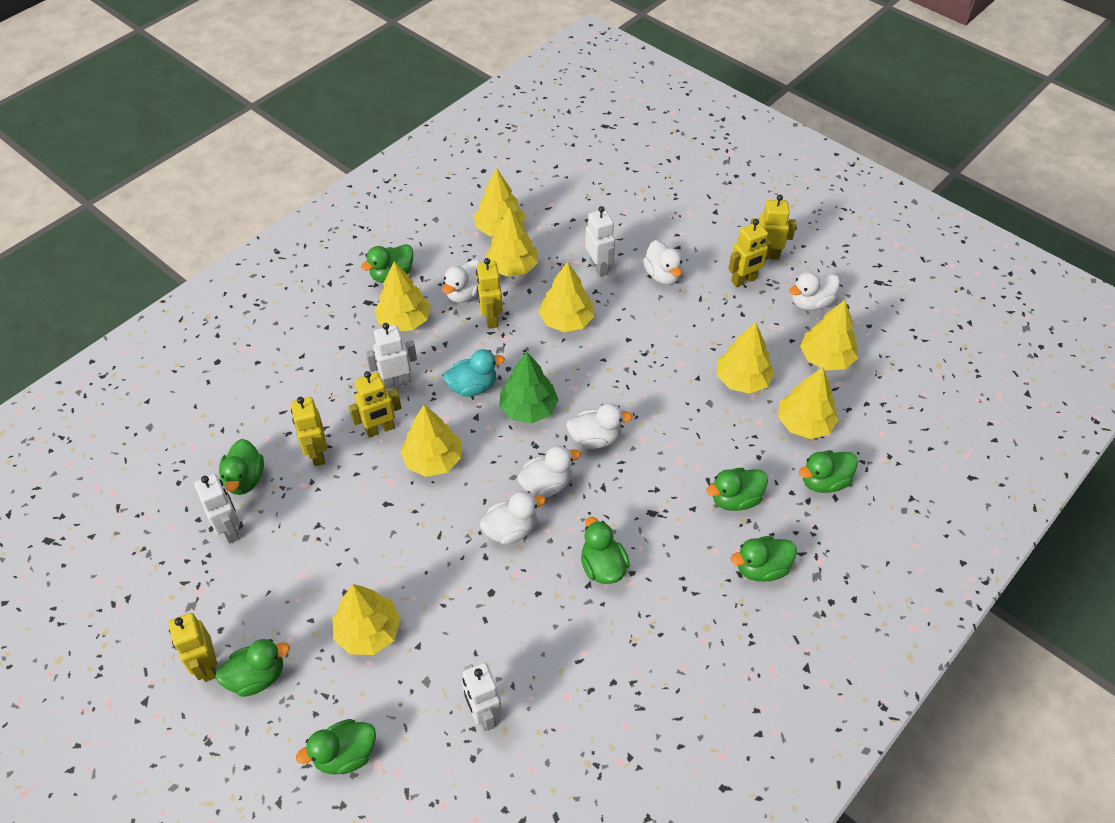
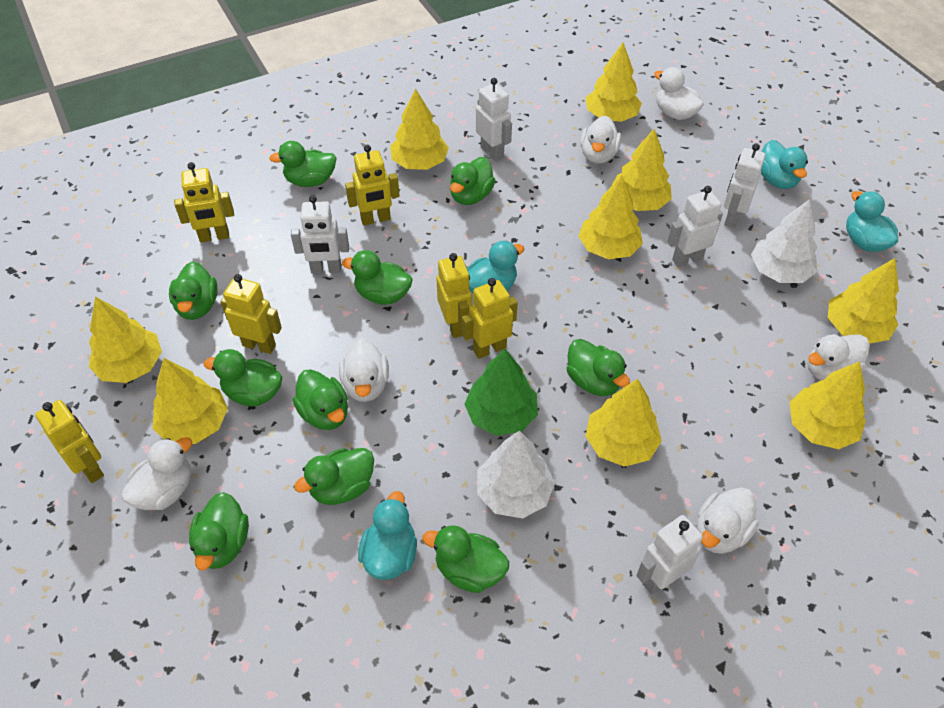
green duck: [215,639,290,697] [219,439,264,495] [296,719,376,775] [361,244,413,283] [581,517,630,584] [706,468,768,511] [731,536,797,582] [799,450,858,493] = 8 -> [169,261,217,320] [189,492,249,571] [204,349,282,407] [269,141,336,187] [293,369,348,430] [294,448,374,505] [342,250,413,305] [423,525,509,593] [450,157,496,205] [567,339,630,396] = 10
turquoise duck: [443,349,505,397] = 1 -> [358,491,417,580] [467,241,525,293] [761,140,808,189] [846,191,898,252] = 4
white robot: [194,474,240,544] [366,323,417,389] [462,662,502,731] [585,206,615,277] = 4 -> [291,195,349,273] [476,78,512,162] [636,515,703,595] [667,186,723,267] [724,143,766,228] = 5
white tree: none = 0 -> [477,431,555,518] [751,199,817,283] = 2

